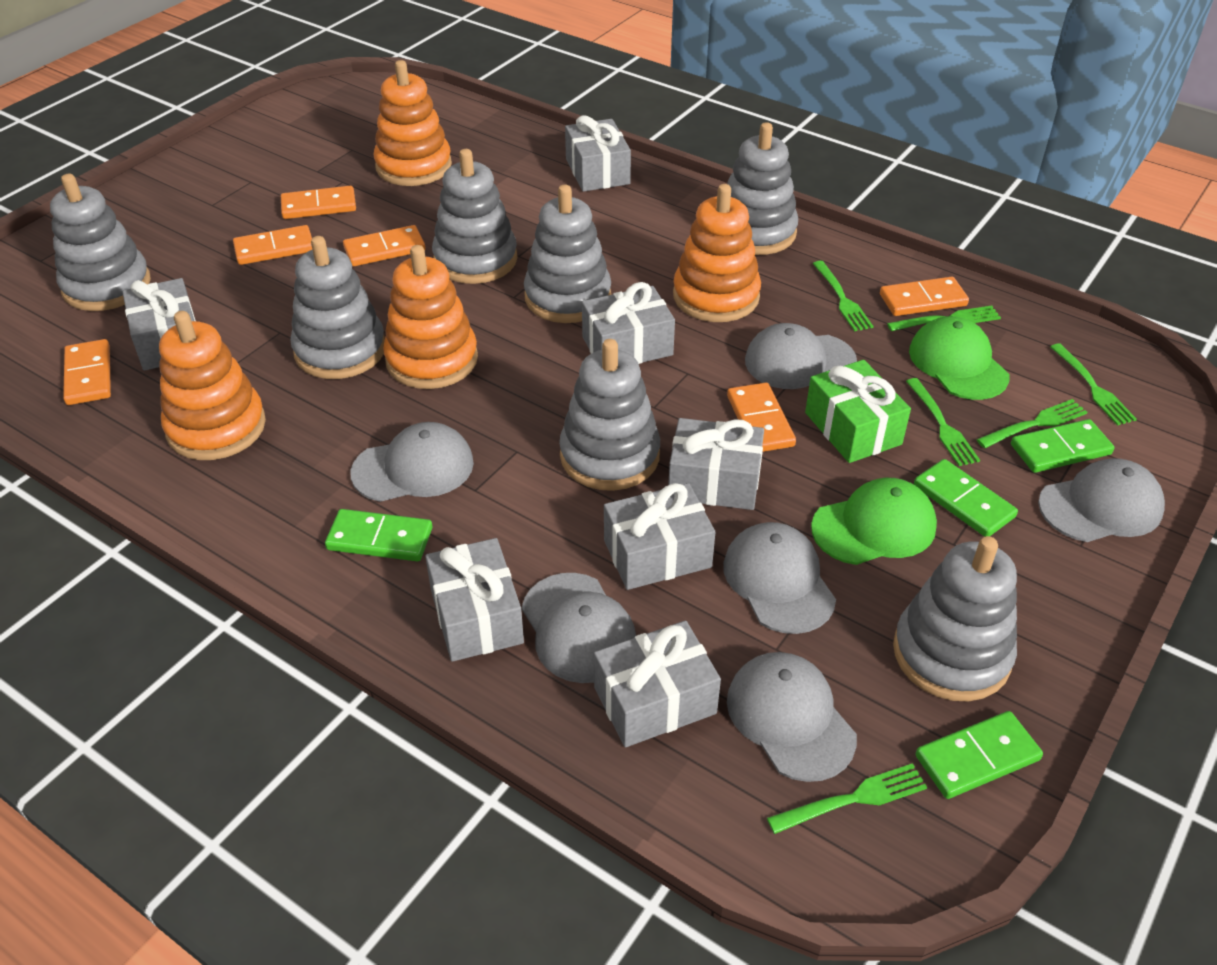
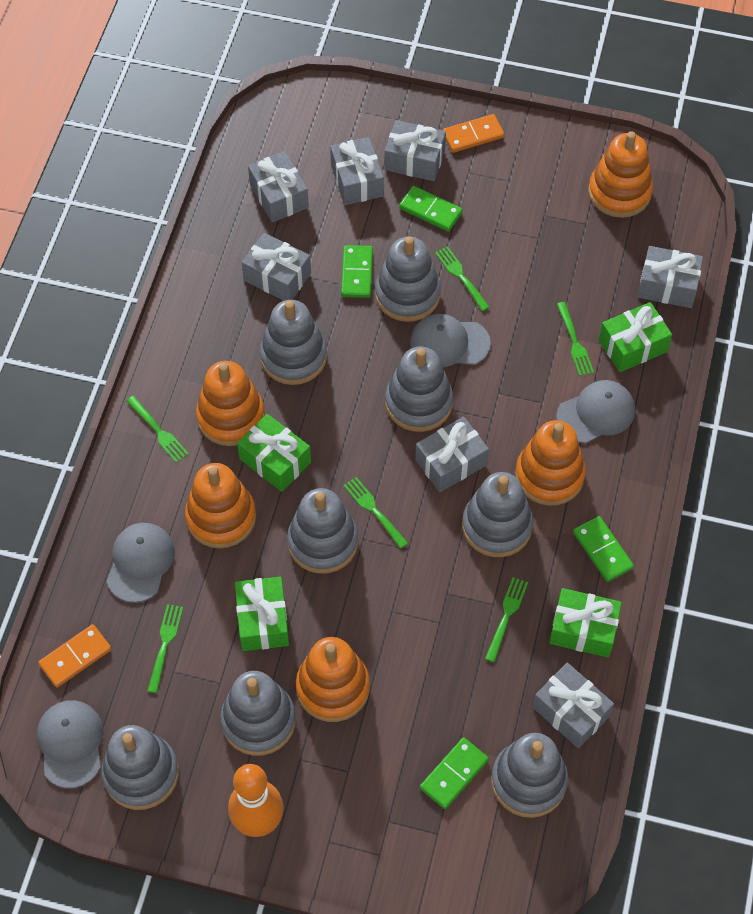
green cap: [811,478,937,565] [909,316,1009,400] = 2 -> none = 0
green gift: [805,360,911,463] = 1 -> [235,577,289,651] [237,414,311,492] [549,588,622,658] [599,302,672,372] = 4
grey cap: [350,422,474,502] [522,573,636,683] [723,522,836,634] [727,652,857,782] [745,323,857,389] [1038,458,1165,542] = 6 -> [37,700,103,788] [107,523,175,603] [410,314,491,367] [556,380,635,443] = 4
grey stacking toy: [50,174,151,311] [290,236,385,379] [432,149,517,284] [524,185,611,323] [559,339,660,491] [727,122,798,255] [893,536,1017,702] = 7 -> [102,725,179,810] [220,671,296,756] [260,300,327,385] [287,488,358,574] [375,237,441,322] [385,347,453,432] [462,472,533,557] [491,733,568,818] = 8
orange bowling pin: none = 0 -> [228,764,284,837] = 1
orange domino: [63,339,111,405] [233,225,312,265] [281,186,356,219] [343,225,425,266] [727,382,796,452] [880,277,969,316] = 6 -> [38,624,111,688] [443,114,504,153] = 2
orange stacking toy: [159,311,266,460] [374,60,452,186] [383,245,478,389] [673,184,761,322] = 4 -> [185,463,256,548] [196,361,265,446] [296,637,370,722] [515,420,586,506] [588,131,653,218] = 5

